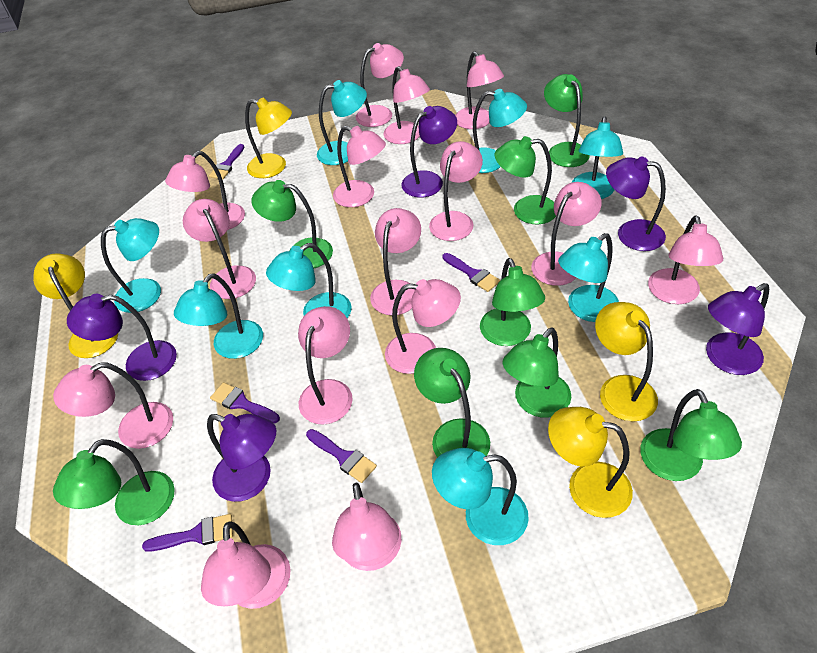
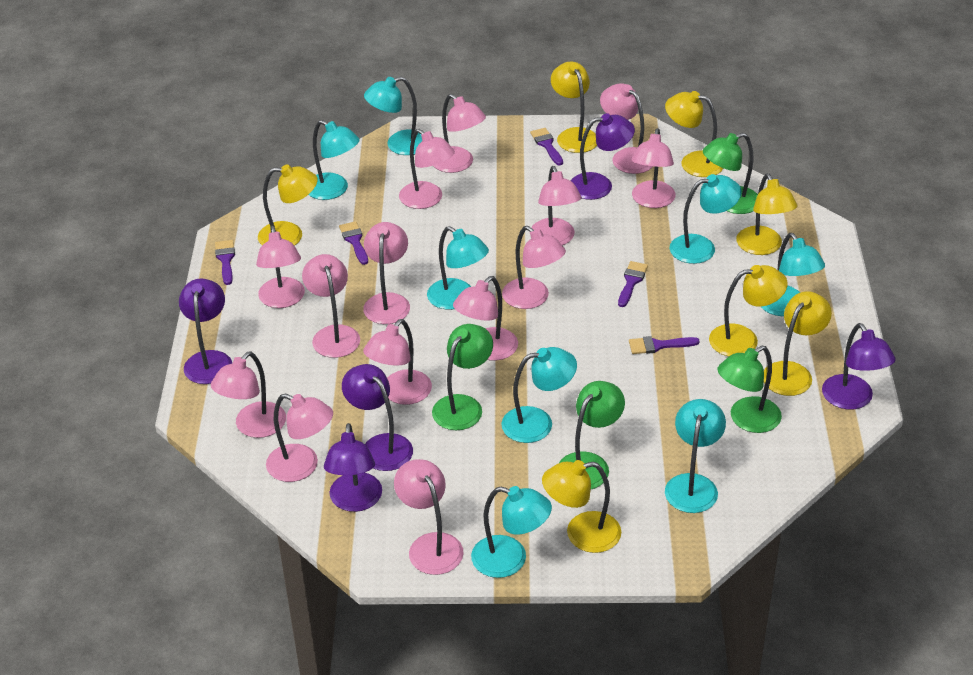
green lamp: [53,439,175,525] [252,180,333,268] [414,348,490,458] [480,258,545,346] [494,136,556,224] [503,327,571,418] [544,74,590,167] [640,389,742,481] = 8 -> [432,324,493,430] [558,381,625,489] [703,133,758,214] [718,345,782,433] = 4
pink lamp: [53,363,173,449] [165,151,245,230] [183,199,256,299] [201,521,291,609] [298,306,353,425] [332,483,401,571] [333,126,386,207] [356,43,404,127] [370,208,421,315] [383,66,430,144] [385,279,461,374] [429,141,483,241] [455,51,504,129] [531,182,602,286] [648,215,723,304] = 15 -> [211,351,286,438] [256,226,305,308] [266,393,333,482] [302,254,360,358] [363,222,410,324] [363,319,432,405] [394,459,464,575] [399,129,455,209] [433,94,486,173] [453,276,518,361] [502,226,566,309] [531,166,581,245] [600,83,653,174] [632,128,676,208] = 14
yellow lamp: [33,253,118,358] [245,97,292,178] [548,407,633,518] [595,302,658,421] = 4 -> [258,164,318,246] [542,460,621,553] [551,61,597,153] [665,91,723,177] [709,265,788,356] [736,174,798,255] [764,291,832,396] = 7

